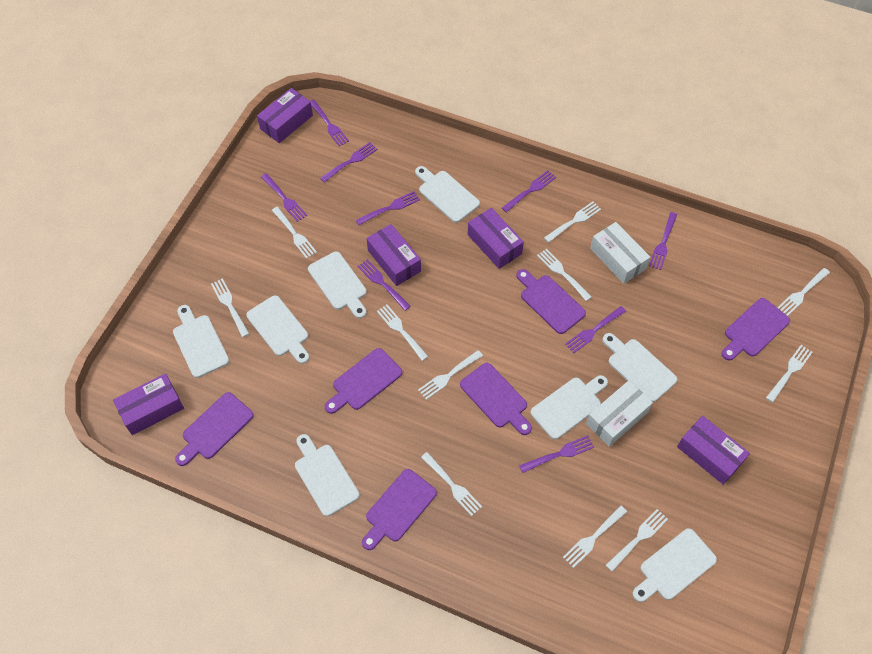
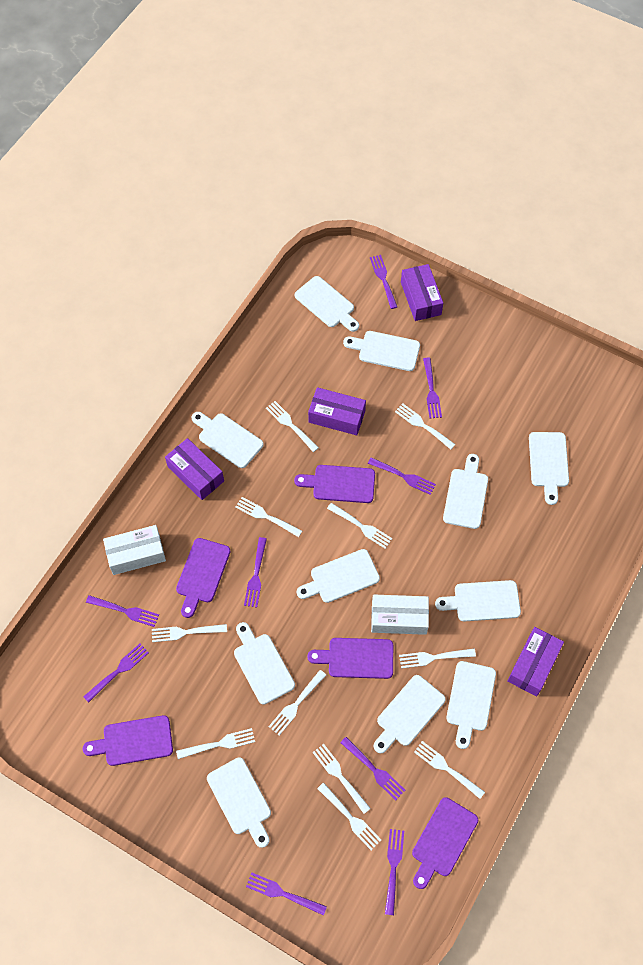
purple box: [113,374,184,435] [257,88,313,143] [366,224,421,286] [468,208,524,269] [677,416,750,485] = 5 -> [165,438,224,500] [308,387,366,435] [401,264,443,321] [507,627,564,696] = 4
purple cutting board: [175,392,254,466] [325,348,402,414] [362,469,437,550] [460,363,532,435] [516,269,586,334] [722,298,790,361] = 6 -> [83,715,173,766] [176,538,231,618] [294,465,375,503] [307,638,393,679] [412,797,478,889] = 5
white cutting board: [173,305,229,378] [246,295,309,364] [295,434,360,516] [308,251,367,318] [415,166,480,223] [530,375,608,439] [602,333,677,402] [633,528,717,602] = 8 -> [192,412,264,468] [207,757,271,848] [234,622,295,705] [295,276,359,332] [297,549,380,603] [343,331,420,371] [374,675,446,753] [435,580,521,622] [443,454,488,529] [446,661,496,749] [529,432,569,505] = 11

